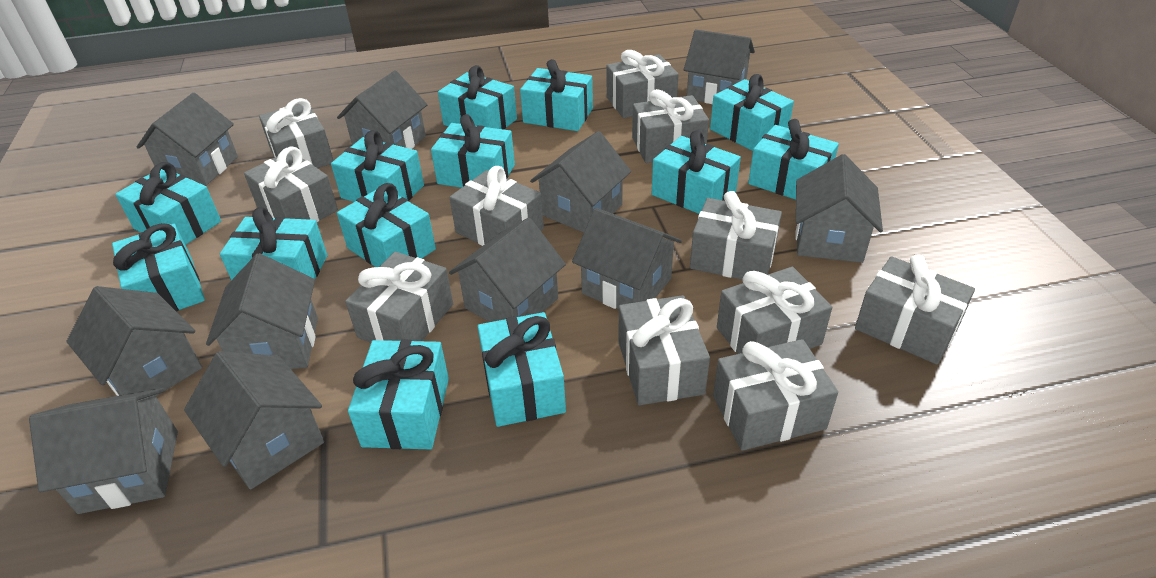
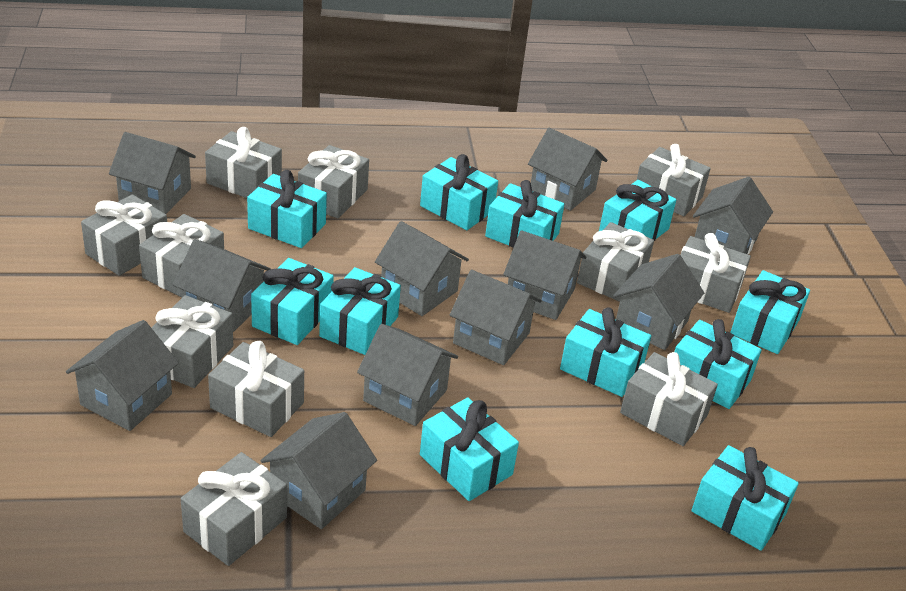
turquoise gift: [112,223,205,312] [115,162,221,245] [220,207,327,280] [331,130,424,202] [337,183,436,267] [348,340,449,450] [431,114,515,188] [438,65,517,130] [477,312,566,427] [520,59,593,131] [652,130,741,214] [710,74,794,151] [748,119,839,200] = 13 -> [247,170,327,248] [251,258,334,345] [319,267,401,355] [420,154,498,230] [420,397,519,501] [485,180,564,248] [560,308,651,397] [599,180,676,241] [675,319,762,409] [691,445,799,551] [730,270,810,354] = 11

